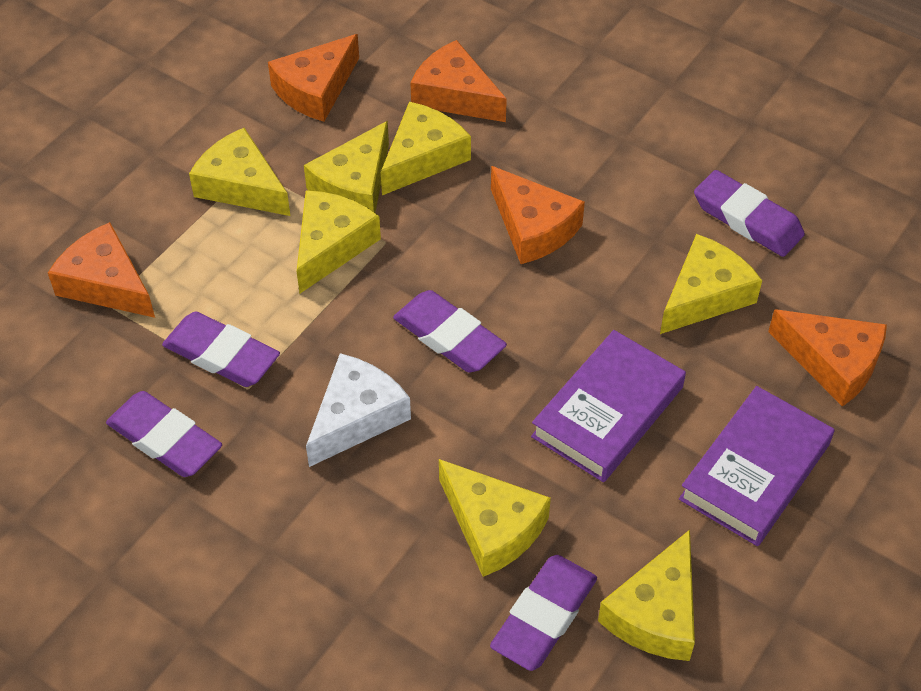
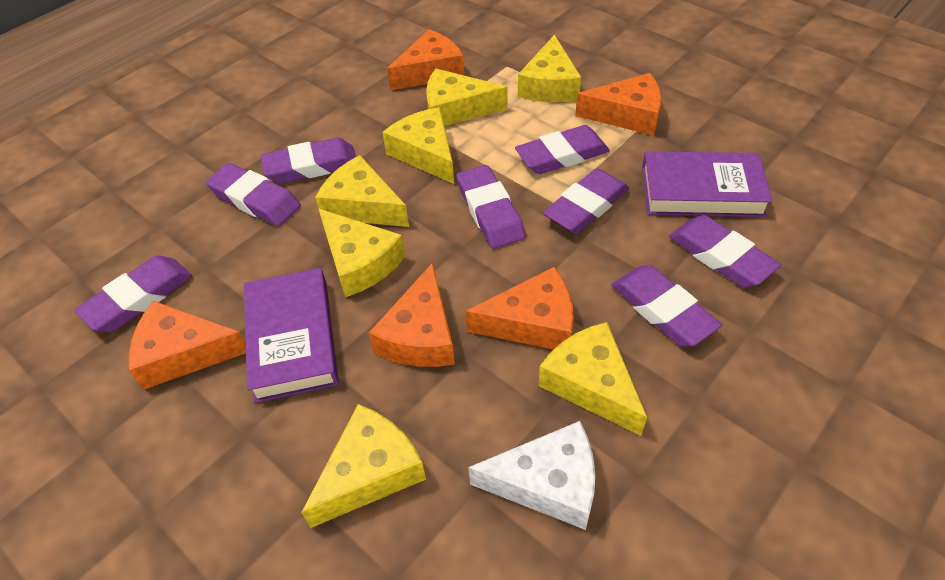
purple eraser: [106,391,222,477] [162,312,280,387] [393,290,507,372] [490,555,597,671] [694,170,805,257] = 5 -> [74,256,192,332] [206,163,301,226] [261,138,356,183] [456,165,525,249] [515,125,610,174] [543,168,629,234] [612,265,722,347] [669,215,781,287] = 8

